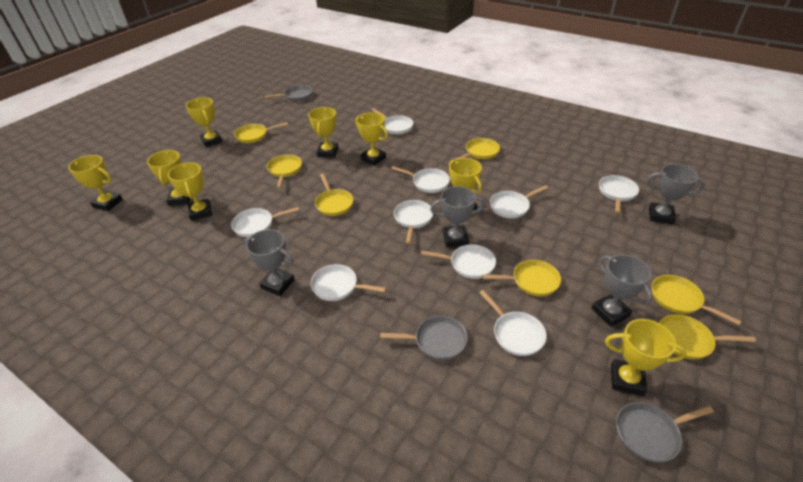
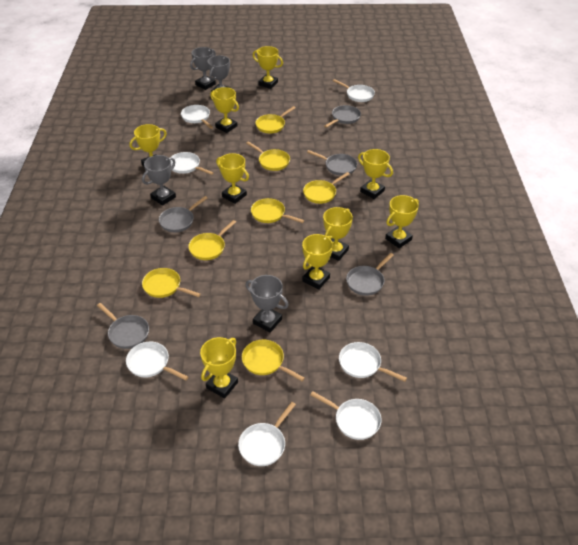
grey pan: [265,85,313,101] [380,316,468,360] [616,402,714,463] = 3 -> [97,303,149,349] [159,196,207,232] [307,150,357,176] [324,105,361,128] [346,253,394,296] = 5
white pan: [231,207,299,237] [311,264,386,301] [372,108,413,134] [391,166,450,193] [394,200,433,244] [421,244,496,279] [479,290,547,356] [490,185,548,218] [599,175,639,213] = 9 -> [126,342,188,381] [171,152,213,175] [181,105,213,129] [238,402,296,466] [311,391,381,440] [333,79,375,102] [339,342,407,382] = 7
yellow trophy: [68,155,123,211] [147,150,190,206] [168,162,212,221] [186,97,223,147] [308,107,338,158] [355,112,388,165] [449,158,482,210] [605,319,686,396] = 8 -> [129,124,167,168] [200,337,238,398] [210,87,239,133] [216,153,249,204] [253,46,283,89] [302,234,333,289] [323,207,353,261] [358,149,393,199] [385,195,419,248] = 9

